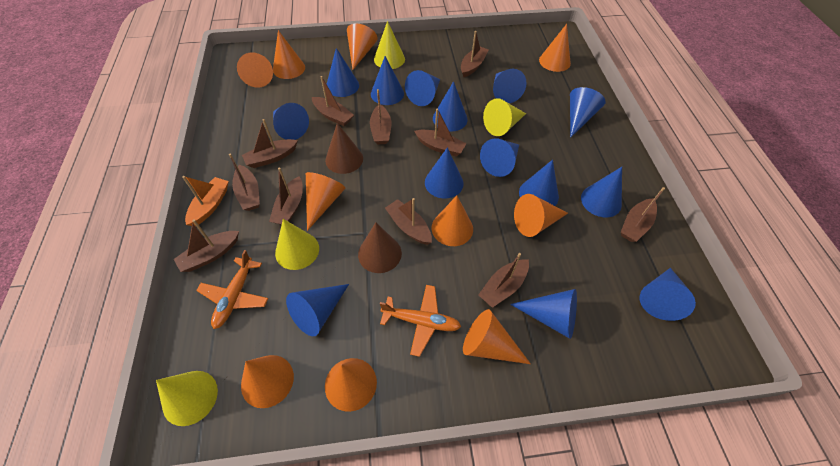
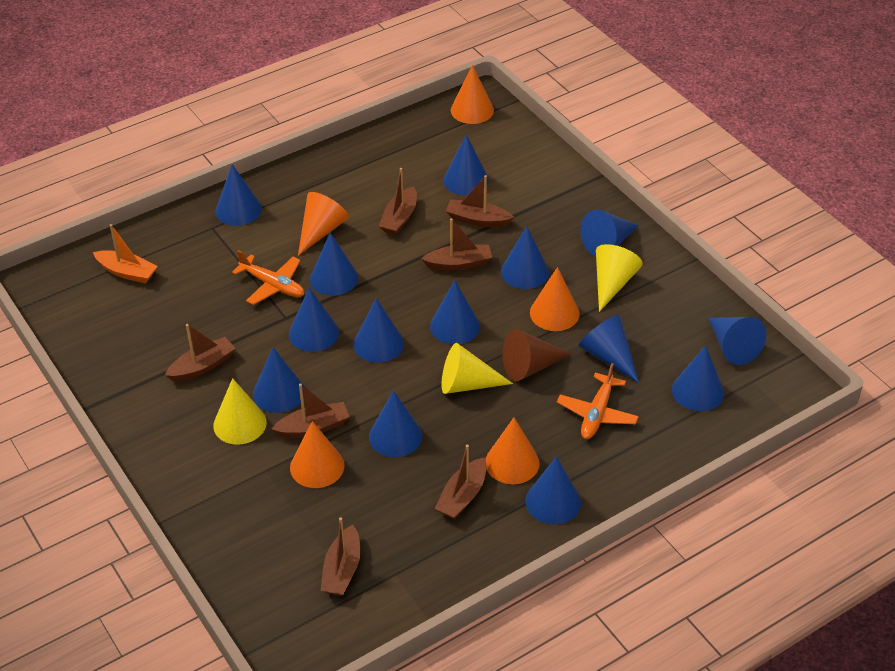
brown boat: [174,219,239,272] [229,154,260,211] [242,119,298,168] [269,167,303,225] [312,76,354,126] [370,89,391,144] [385,198,432,245] [414,108,467,156] [461,31,489,77] [478,253,529,308] [621,187,665,242] = 11 -> [165,324,236,382] [272,383,349,438] [320,517,361,596] [379,168,417,235] [421,218,492,271] [435,445,486,519] [446,175,514,227] = 7
brown cone: [325,123,363,174] [358,222,402,273] = 2 -> [503,329,571,381] = 1
orange cone: [237,52,273,88] [241,355,294,408] [273,30,305,79] [306,172,346,231] [325,358,377,412] [347,24,378,70] [432,195,473,246] [463,309,531,364] [514,194,568,237] [539,24,571,72] = 10 -> [290,421,345,488] [298,192,349,256] [451,65,494,124] [485,417,540,484] [530,267,580,331] = 5
yellow cone: [156,371,218,426] [275,219,319,270] [374,21,405,69] [483,98,526,136] = 4 -> [213,378,267,445] [442,343,513,394] [596,244,643,312] = 3

